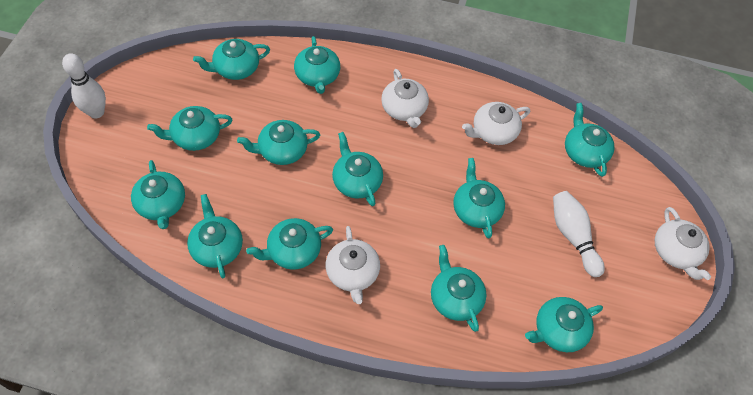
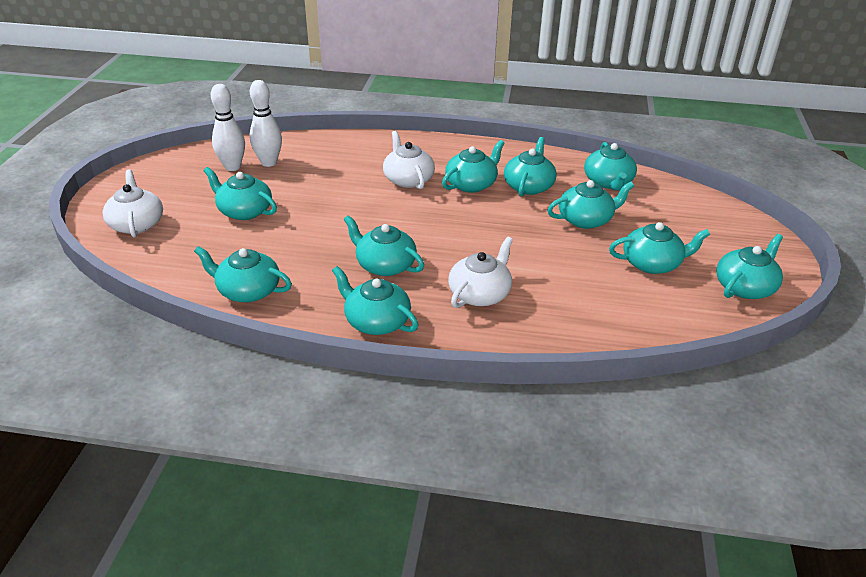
turquoise teapot: [131,160,185,229] [147,106,232,151] [187,194,243,278] [193,39,270,80] [237,120,320,165] [246,218,333,270] [294,36,340,94] [332,132,383,206] [431,245,486,332] [453,158,505,238] [525,297,603,352] [565,103,615,177] = 12 -> [194,246,292,302] [204,167,277,220] [332,266,418,335] [344,215,424,276] [442,140,505,193] [504,137,557,197] [547,180,634,229] [584,142,637,190] [609,222,710,274] [716,234,783,299] = 10
white teapot: [326,226,380,304] [381,69,429,128] [462,102,530,145] [655,207,711,280] = 4 -> [103,169,163,238] [383,131,435,189] [448,236,513,308] = 3

